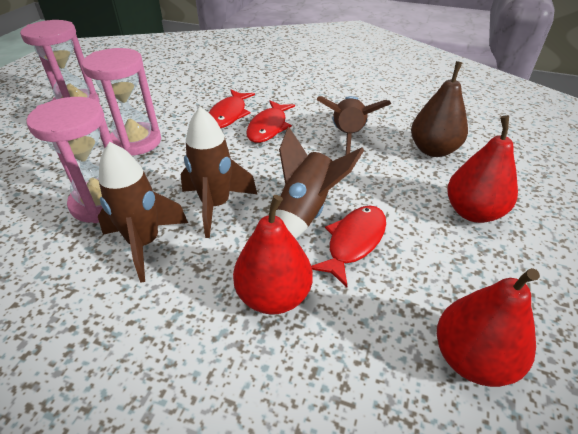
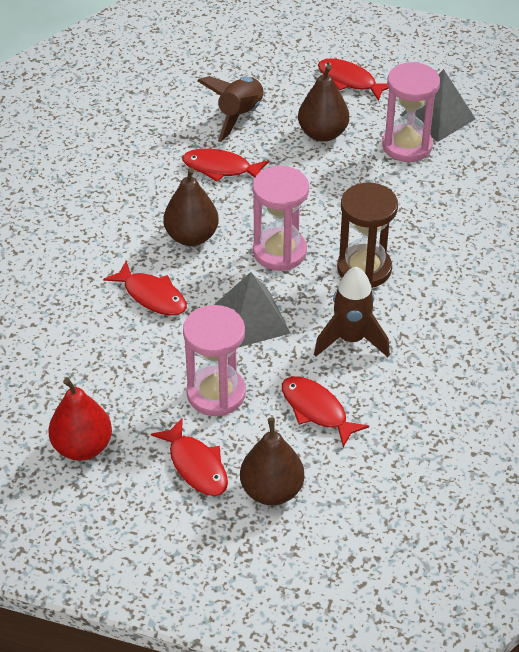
brown hourglass: none = 0 -> [337,183,398,288] = 1
brown pear: [411,61,468,157] = 1 -> [163,168,219,246] [240,417,304,505] [298,65,349,142] = 3
brown rocket: [98,142,188,283] [181,107,257,238] [275,126,364,239] [316,96,391,155] = 4 -> [197,76,264,142] [314,266,390,357] = 2
grey pyramid: none = 0 -> [214,272,291,348] [401,69,475,142] = 2
red fish: [209,90,255,128] [246,100,295,143] [311,205,386,287] = 3 -> [103,261,187,316] [151,417,228,496] [182,149,269,182] [282,376,369,447] [318,58,389,101] = 5
red pear: [233,195,312,315] [437,268,540,387] [447,115,518,223] = 3 -> [48,378,112,461] = 1

